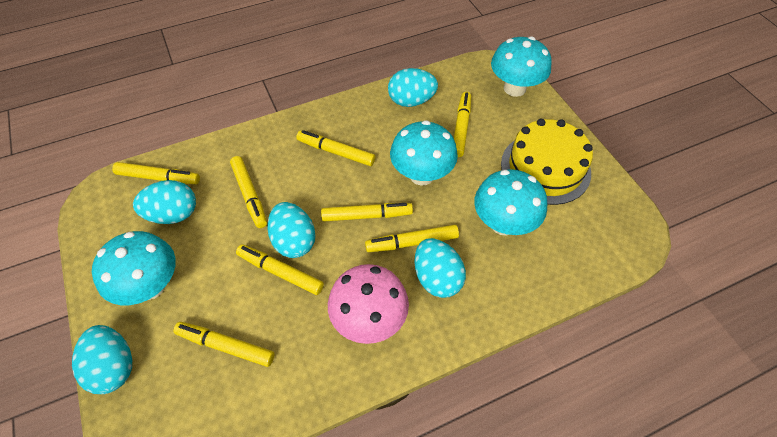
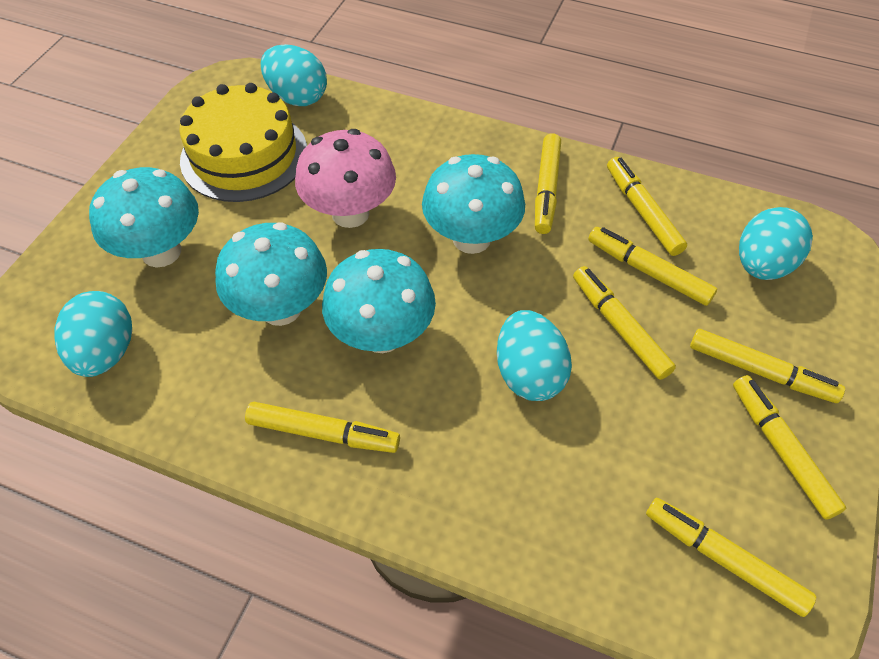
turquoise egg: [72,325,132,394] [133,180,196,224] [267,202,316,258] [388,68,438,107] [414,238,466,298] = 5 -> [54,291,132,377] [261,44,327,106] [497,310,572,401] [739,207,813,280] = 4

